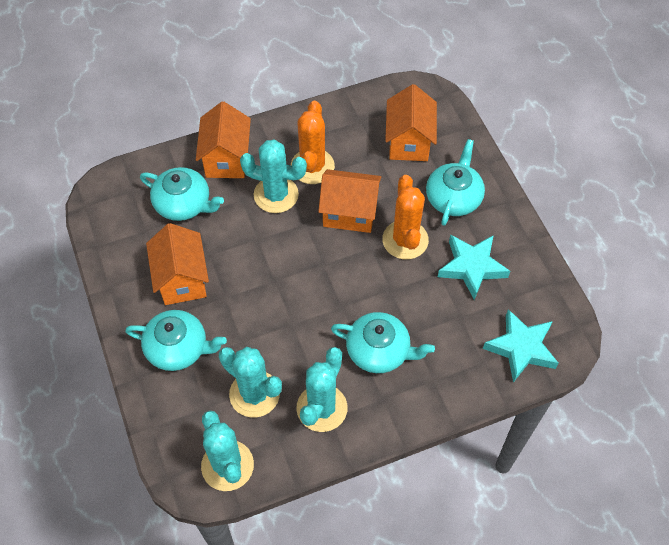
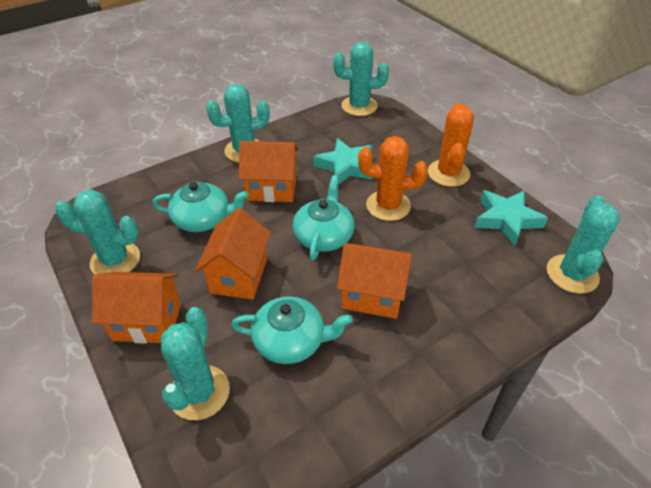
turquoise cactus: [201,411,254,491] [219,347,282,417] [240,139,307,213] [296,347,348,432] = 4 -> [55,189,140,274] [161,307,230,420] [206,84,270,162] [333,42,389,116] [547,196,620,294] = 5
turquoise teapot: [125,310,227,371] [140,167,224,221] [331,312,435,373] [426,139,485,226] = 4 -> [153,182,249,232] [231,296,353,364] [293,175,355,261] = 3

